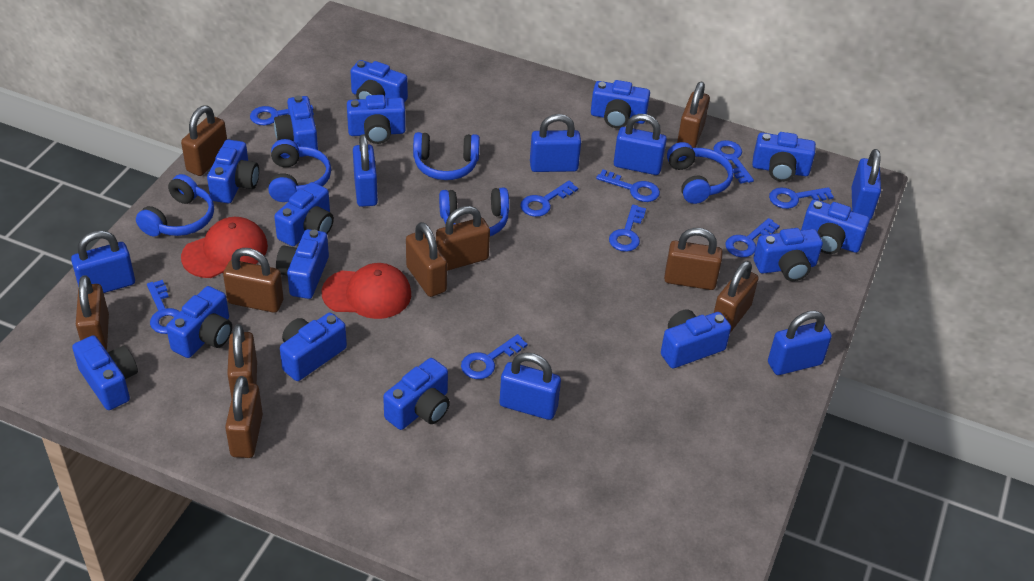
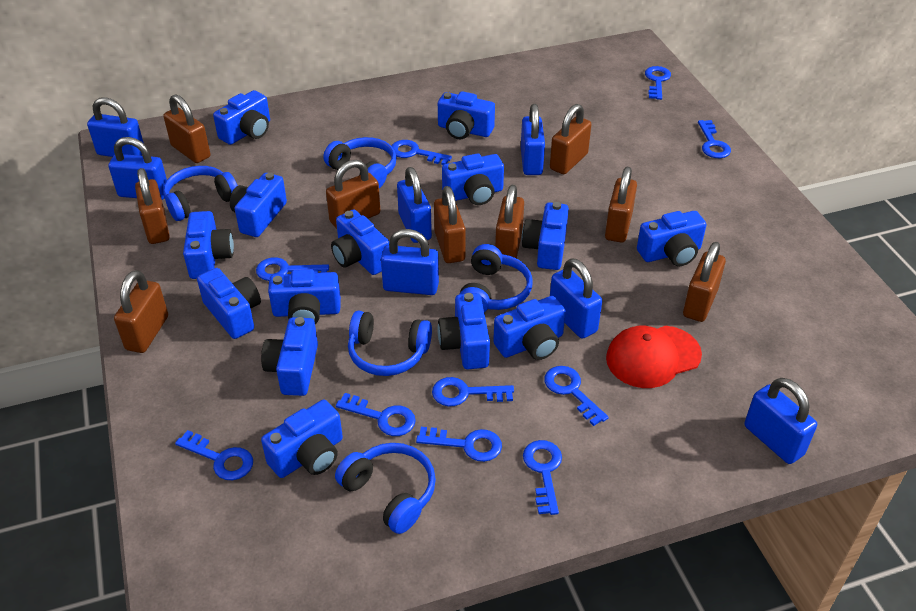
blue camera: [72,335,138,410] [166,286,232,358] [207,140,259,203] [274,95,318,157] [274,182,334,246] [276,229,329,299] [280,312,347,381] [347,95,406,144] [350,60,408,103] [383,358,450,430] [591,80,650,128] [661,309,731,368] [752,132,816,182] [754,228,823,281] [801,199,870,254] = 15 -> [183,211,234,279] [197,268,261,339] [213,90,270,145] [230,173,287,237] [261,317,318,396] [261,400,343,478] [268,269,341,324] [331,209,389,275] [438,91,495,139] [438,293,490,369] [442,153,504,205] [493,296,566,360] [522,202,569,270] [637,211,706,266] = 14
blue key: [147,280,180,334] [250,105,314,125] [461,334,528,379] [520,181,578,217] [596,169,660,202] [609,205,646,252] [713,140,754,184] [725,218,780,257] [769,187,834,209] = 9 -> [175,430,253,480] [256,257,329,281] [336,393,416,436] [391,140,452,165] [416,427,502,462] [432,377,514,406] [523,440,562,515] [544,366,609,426] [645,66,671,100] [698,120,731,158] = 10
brown padlock: [76,275,109,350] [181,105,227,176] [223,248,283,313] [225,376,263,458] [227,324,257,398] [406,222,447,297] [436,206,490,271] [664,228,723,290] [677,82,710,148] [714,260,759,333] = 10 -> [114,270,168,353] [135,168,170,244] [163,94,210,163] [326,160,380,229] [434,186,466,263] [495,185,524,258] [550,104,592,174] [605,167,637,243] [683,242,726,322] = 9
red cap: [181,217,268,278] [322,263,411,319] = 2 -> [606,326,702,388] = 1

